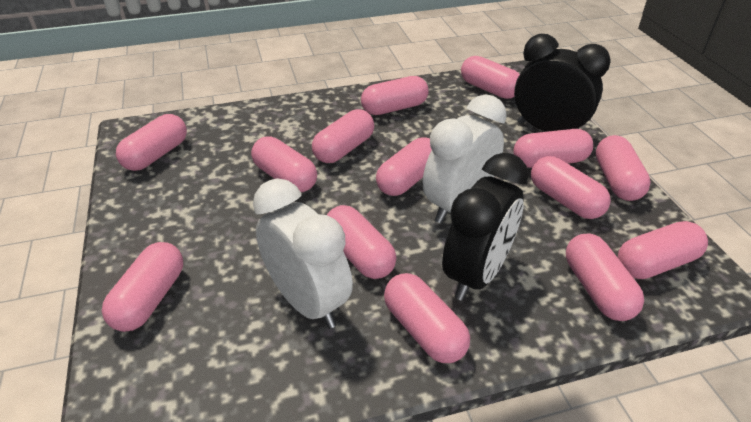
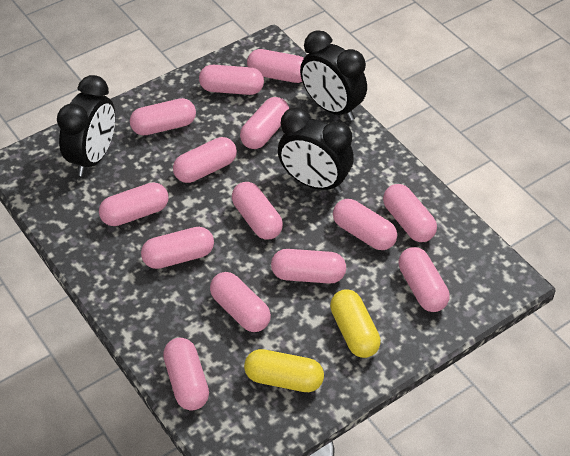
black clock: [442,153,529,301] [514,34,611,132] = 2 -> [57,75,115,176] [278,107,354,193] [300,30,367,121] = 3
white clock: [253,178,353,329] [423,94,507,224] = 2 -> none = 0
yellow capsule: none = 0 -> [244,349,324,392] [330,289,381,358] = 2

